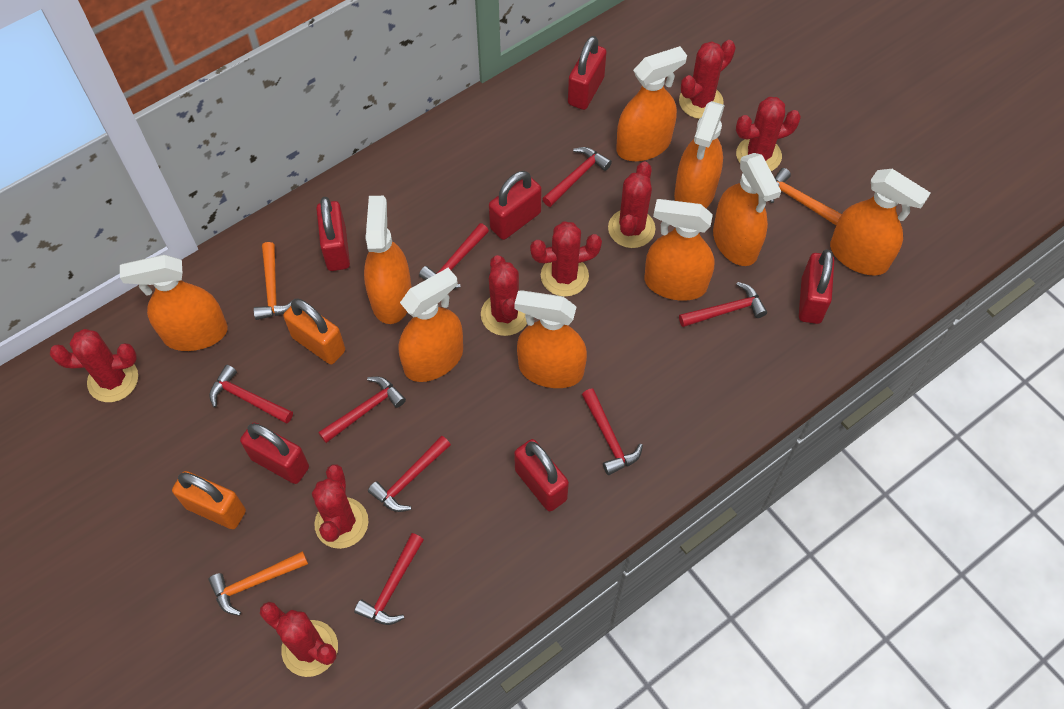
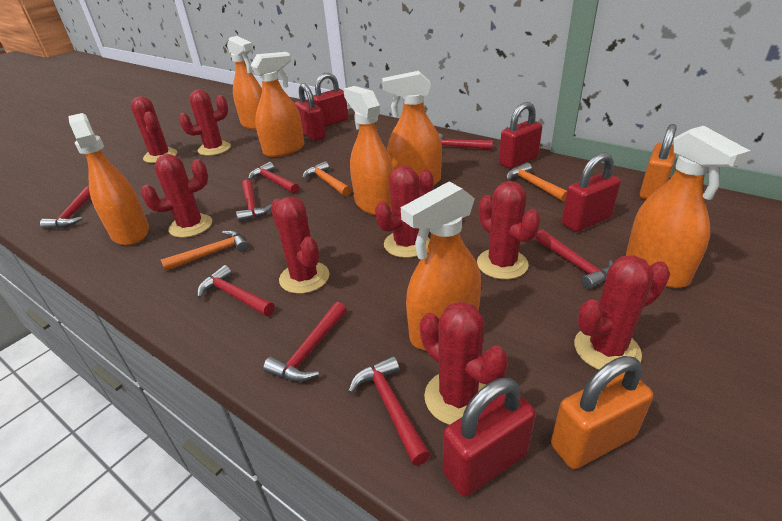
orange spray bottle: [120,255,228,351] [364,196,412,324] [399,268,463,382] [514,290,587,388] [616,46,687,161] [644,199,714,301] [674,101,725,208] [713,153,781,266] [830,169,930,275] = 9 -> [68,113,149,245] [227,36,262,130] [250,52,304,157] [343,86,393,215] [382,71,442,185] [401,181,481,350] [626,126,750,288] = 7
red padlock: [240,422,309,484] [316,197,350,271] [489,171,541,240] [514,439,569,511] [568,36,607,110] [799,249,834,324] = 6 -> [295,83,326,141] [313,73,348,127] [443,378,536,497] [499,102,542,169] [562,152,621,232] = 5

